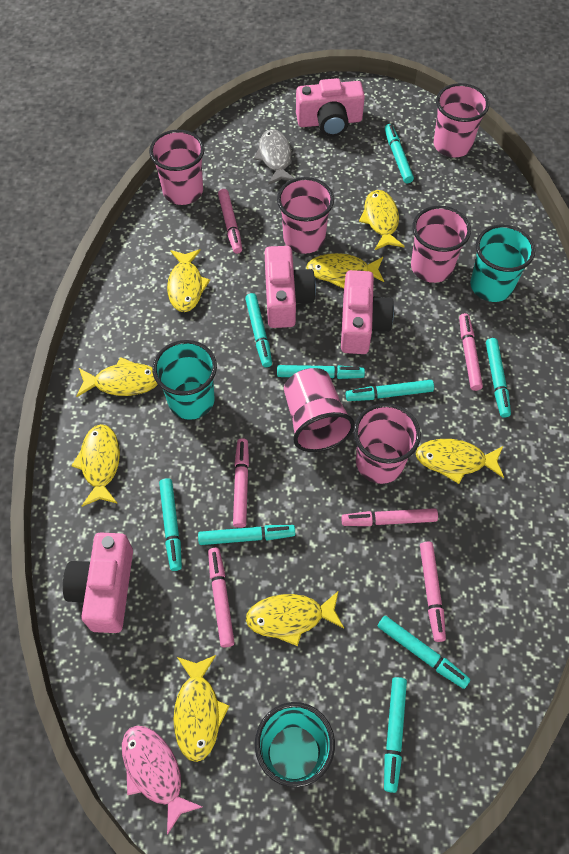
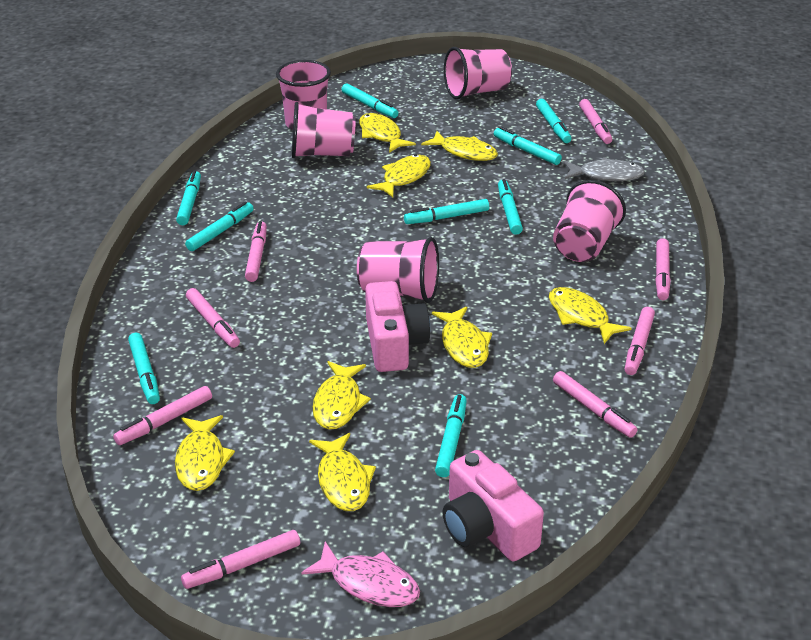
pink camera: [63,533,133,633] [265,246,316,328] [296,78,365,137] [341,270,394,354] = 4 -> [365,281,430,372] [442,450,544,561] = 2
pink cup: [149,130,205,205] [277,177,334,254] [284,368,355,452] [353,403,421,484] [411,206,471,283] [433,83,489,157] = 6 -> [276,60,331,130] [292,102,356,158] [357,237,439,303] [444,47,512,99] [553,180,626,262] = 5
pink marker: [208,548,235,648] [218,189,242,254] [233,438,249,528] [341,508,438,526] [420,542,446,642] [459,313,483,391] = 6 -> [113,386,212,445] [181,530,300,589] [186,288,240,348] [245,221,267,282] [553,371,637,438] [579,99,612,144] [625,307,655,375] [655,238,671,300] = 8
turquoise cup: [152,340,217,420] [255,702,335,788] [470,225,535,302] = 3 -> none = 0

